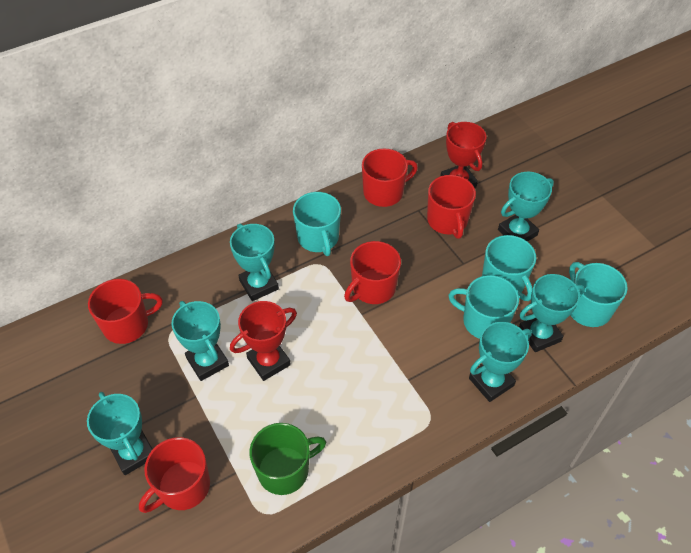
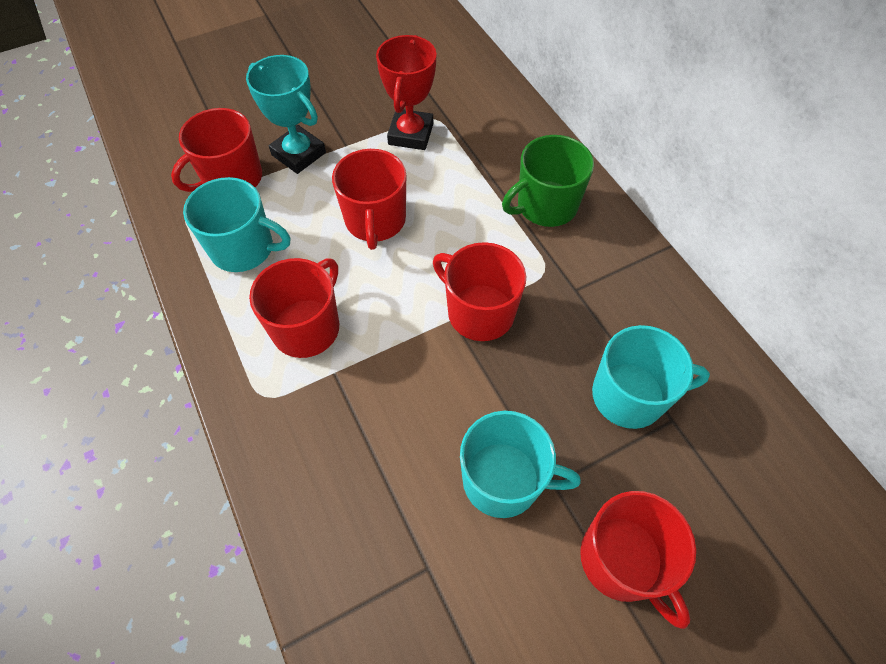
red trophy: [230,301,297,381] [441,122,486,188] = 2 -> [376,35,437,150] = 1
turquoise mug: [293,192,341,256] [448,275,519,339] [482,235,536,301] [569,262,628,327] = 4 -> [183,177,290,272] [460,411,581,518] [592,325,710,429] = 3
turquoise trophy: [87,392,153,475] [171,301,229,381] [230,224,279,301] [469,322,532,402] [498,172,554,242] [519,274,585,352] = 6 -> [246,55,326,174] = 1

